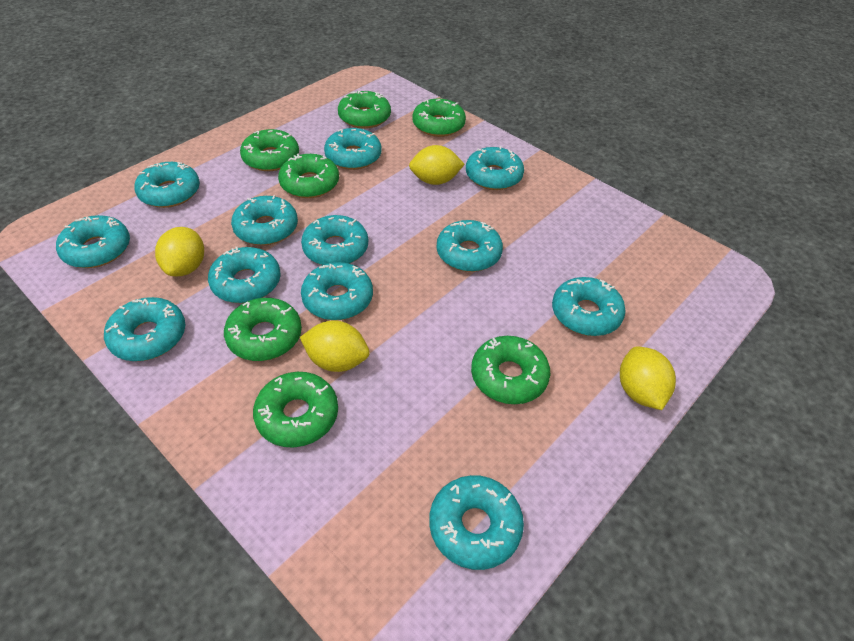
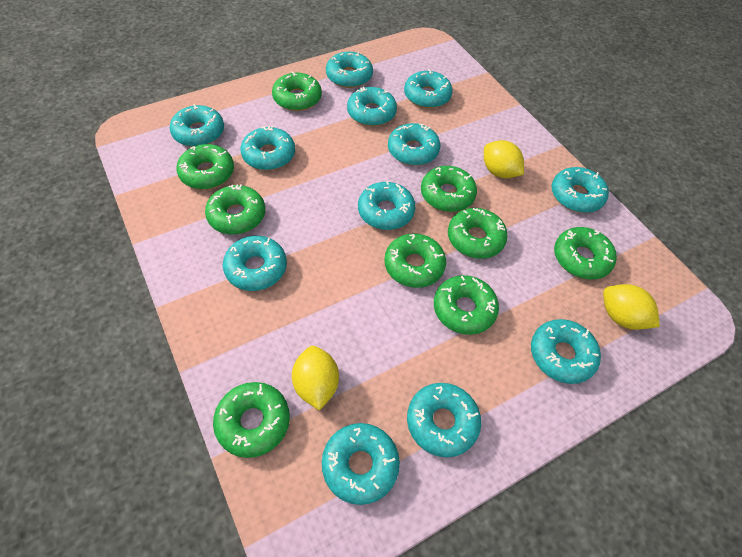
green donut: [224,298,302,361] [240,129,299,171] [253,372,338,448] [278,154,339,198] [338,91,391,129] [412,99,466,137] [471,336,550,404] = 7 -> [176,144,234,189] [205,184,265,235] [213,382,290,458] [272,71,322,111] [384,233,446,288] [421,166,477,212] [434,275,499,335] [448,208,508,259] [554,227,617,279] = 9
yellow lemon: [155,227,204,276] [300,320,370,372] [409,145,465,185] [620,347,676,410] = 4 -> [292,346,339,411] [484,140,524,178] [603,284,660,330] = 3

